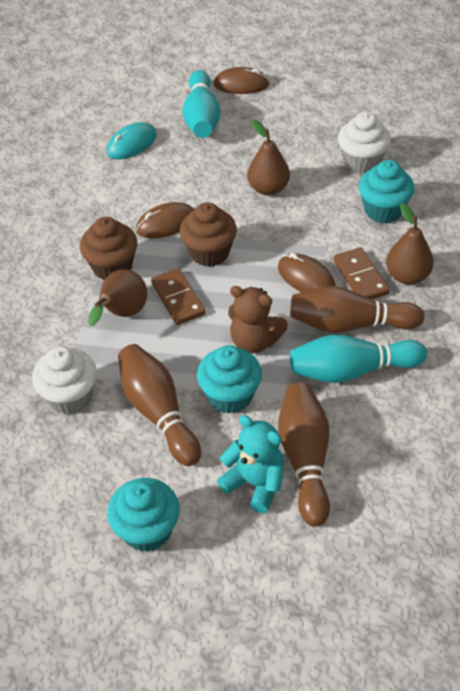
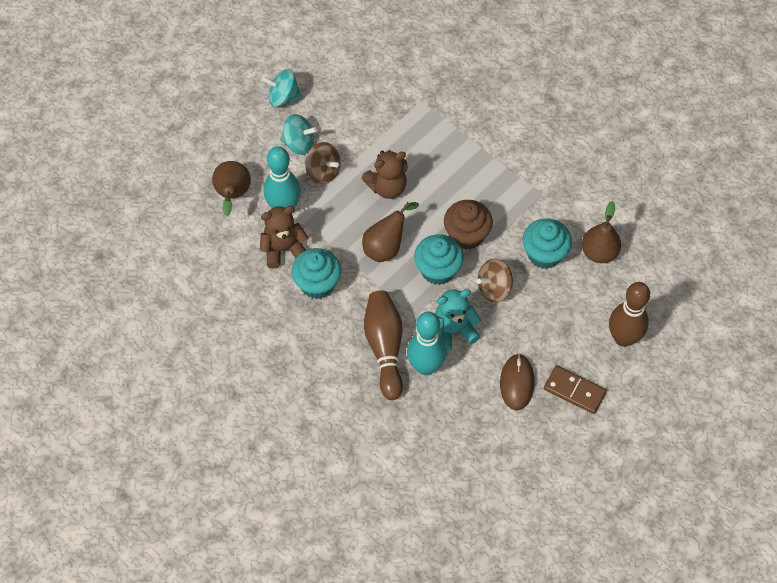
brown bowling pin: [118,344,201,466] [278,383,330,526] [290,286,424,332] = 3 -> [364,291,403,400] [609,282,650,347] = 2
brown cupcake: [80,217,137,280] [180,202,237,267] = 2 -> [444,200,493,250] = 1
brown domino: [151,268,206,325] [333,247,390,299] = 2 -> [544,365,607,414] = 1
brown mouse: [136,202,194,238] [213,67,270,94] [278,253,336,292] = 3 -> [500,354,534,410] = 1
brown spinning top: none = 0 -> [305,142,340,184] [477,259,513,303] = 2
brown teddy bear: [228,286,288,353] = 1 -> [260,206,308,269] [361,150,408,199] = 2
turquoise mouse: [107,122,157,160] = 1 -> none = 0
turquoise spinning top: none = 0 -> [262,69,302,107] [280,114,318,155] = 2
white cupcake: [32,346,97,414] [338,112,391,173] = 2 -> none = 0

